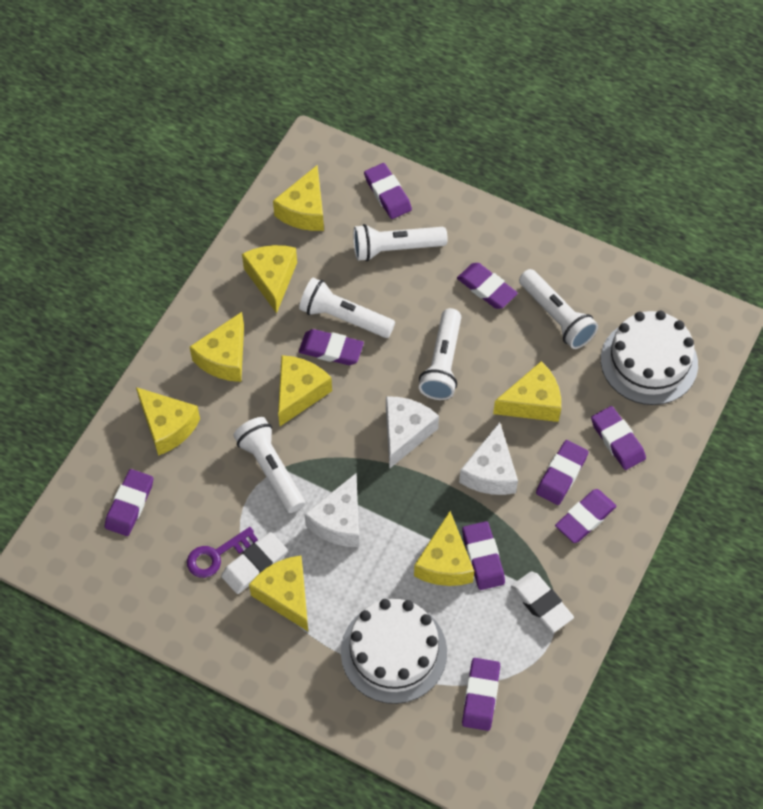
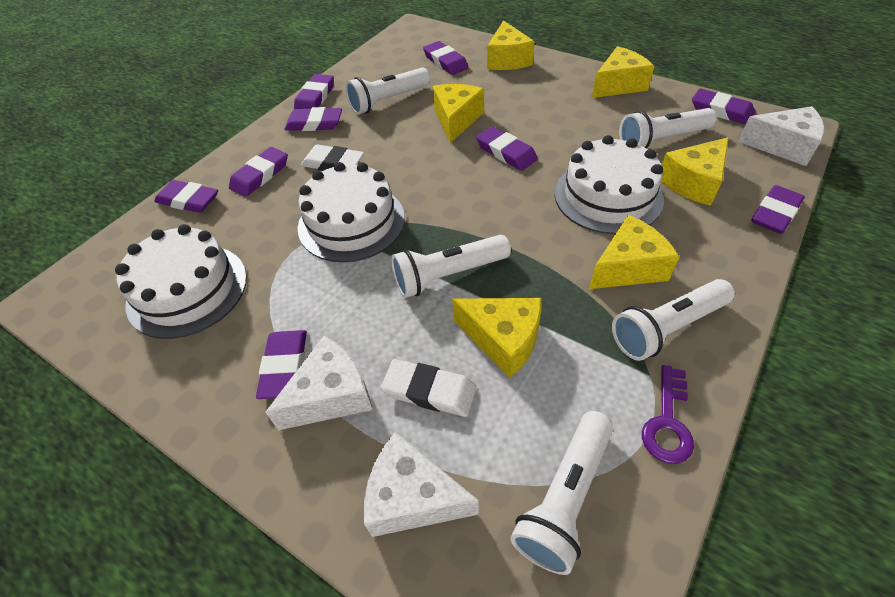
white cake: [341,599,447,704] [601,311,698,405] = 2 -> [115,224,247,339] [297,162,405,262] [555,135,664,234] = 3
yellow cheese: [136,387,200,456] [190,312,244,382] [242,245,297,314] [249,555,308,631] [273,165,324,231] [278,355,332,426] [414,511,474,586] [493,361,561,422] = 8 -> [433,84,484,143] [452,298,541,378] [487,20,535,70] [589,215,679,289] [592,46,655,98] [661,137,729,206] = 6

